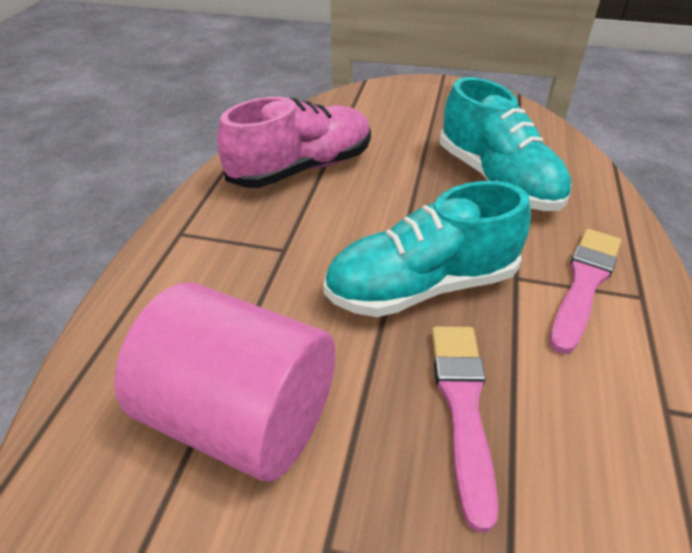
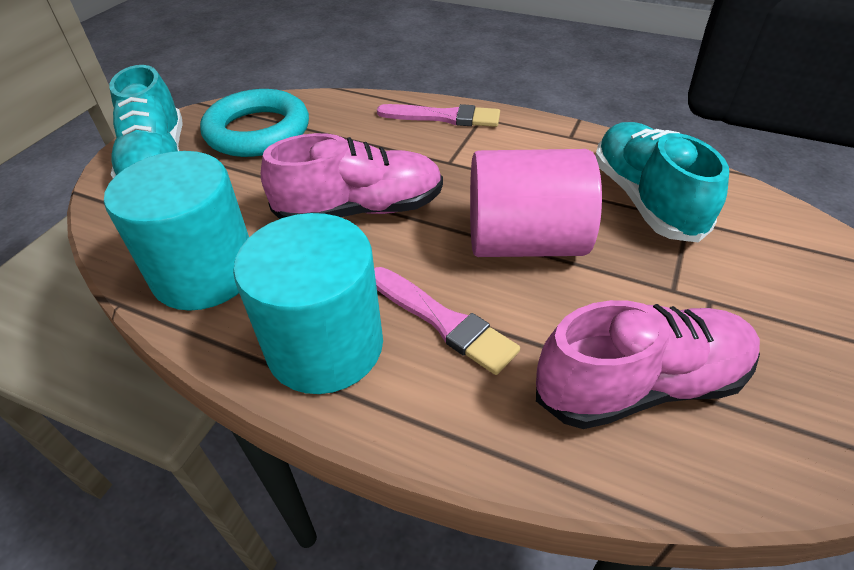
pink shoe: [217,97,371,188] = 1 -> [261,133,443,219] [536,300,760,429] = 2
turquoise cylinder: none = 0 -> [104,151,249,311] [233,213,383,394] = 2
turquoise ring: none = 0 -> [200,89,309,157] = 1

